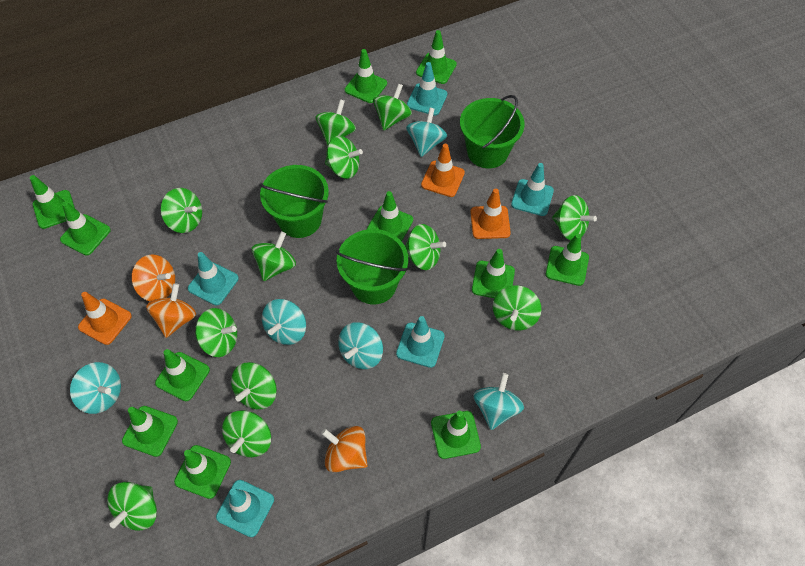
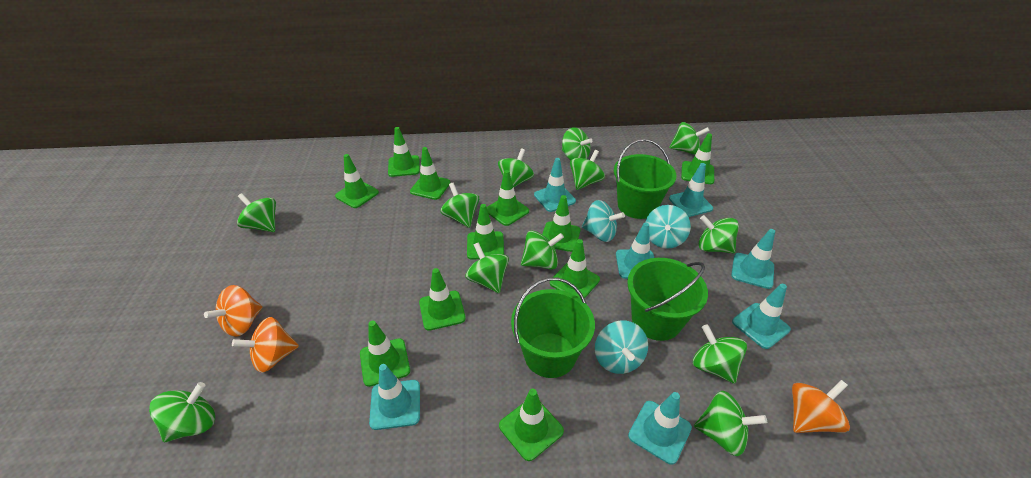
orange traffic cone: [78,292,132,345] [421,144,465,197] [470,189,511,239] = 3 -> none = 0
turquoise spinning top: [70,362,121,414] [262,299,306,345] [338,322,383,369] [406,108,447,157] [473,373,524,430] = 5 -> [582,200,625,242] [595,320,648,374] [646,205,691,249] = 3
turquoise traffic cone: [188,252,239,305] [216,480,274,537] [396,316,445,368] [407,62,447,116] [511,163,554,216] = 5 -> [369,364,420,430] [534,158,576,212] [616,222,654,279] [628,392,692,465] [669,163,713,217] [731,229,775,289] [732,284,791,349] = 7

